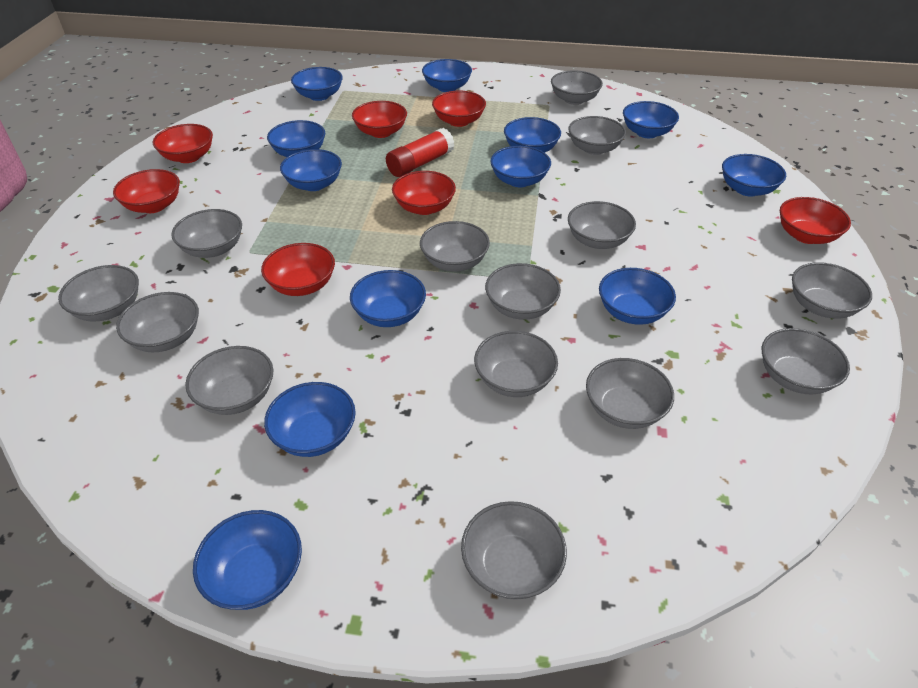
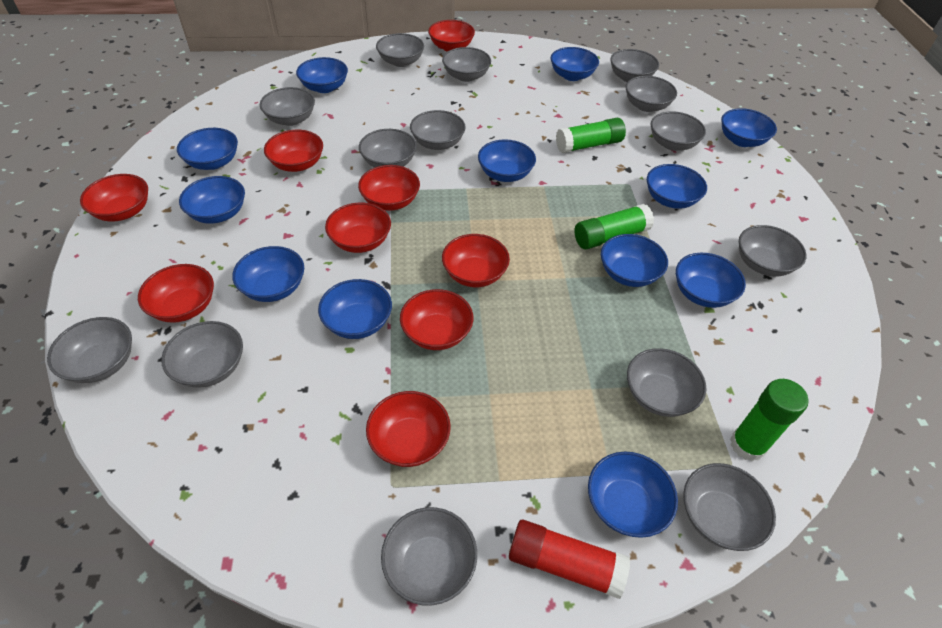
green glue stick: none = 0 -> [556,118,626,153] [575,204,654,249] [730,379,808,461] = 3
red bowl: [113,169,180,213] [153,124,213,163] [261,243,335,296] [352,101,407,138] [392,171,456,215] [432,91,486,127] [780,197,851,244] = 7 -> [80,174,148,221] [138,264,214,323] [264,130,323,172] [325,203,391,253] [358,165,420,211] [366,391,451,467] [400,289,474,350] [428,20,475,52] [442,234,510,287] = 9

